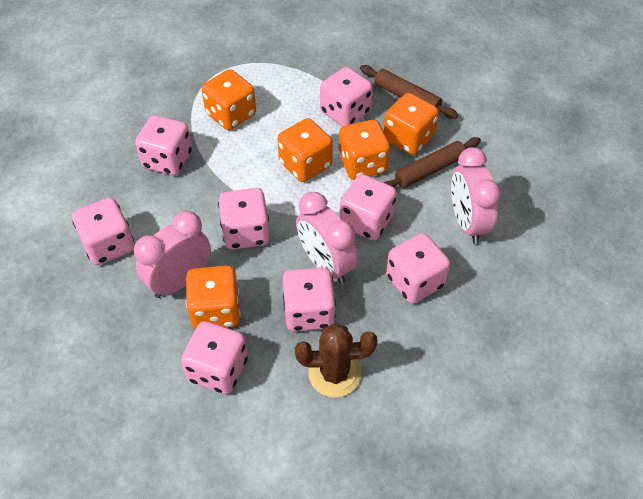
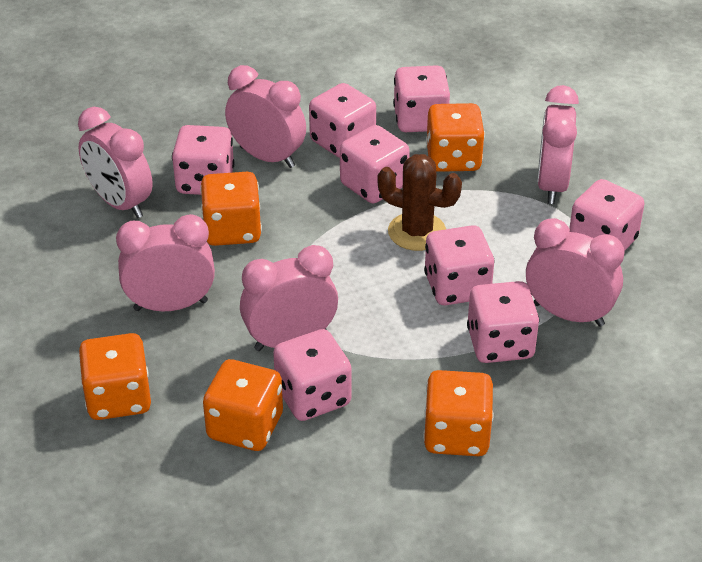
brown rolling pin: [360,65,458,119] [383,137,481,188] = 2 -> none = 0
pink clock: [134,211,211,298] [296,192,358,284] [451,147,501,244] = 3 -> [78,107,153,218] [116,214,215,311] [225,65,306,168] [240,245,338,351] [526,218,624,327] [537,85,579,204] = 6

